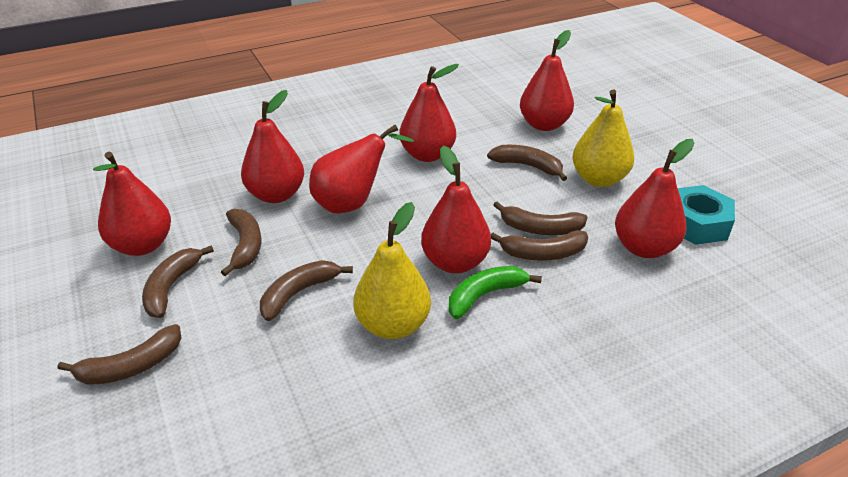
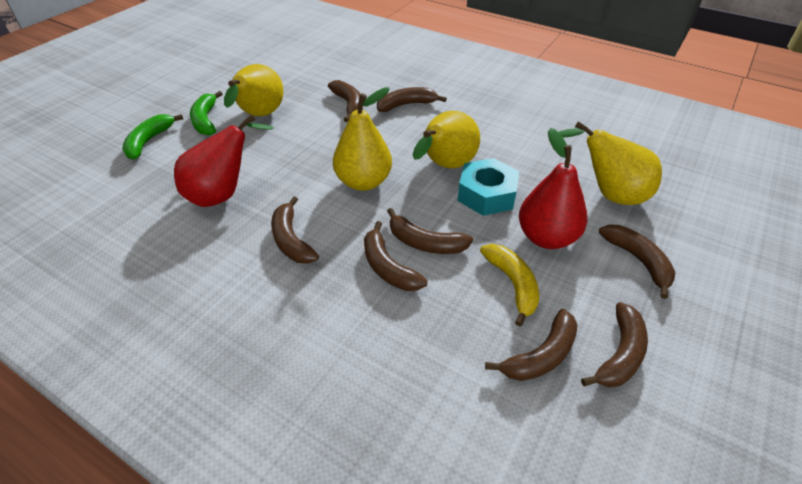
brown banana: [58,324,182,385] [142,246,214,318] [221,209,261,276] [260,260,353,321] [487,145,567,181] [491,230,588,261] [494,201,588,235] = 7 -> [271,197,319,264] [328,80,363,122] [364,221,428,291] [377,87,447,112] [387,208,473,254] [485,309,577,381] [581,302,648,387] [599,224,675,299] = 8
green banana: [449,266,542,319] = 1 -> [122,114,183,160] [190,91,222,135] = 2
red pear: [93,152,171,256] [241,90,304,203] [309,125,414,213] [399,64,459,162] [421,146,491,273] [520,30,574,131] [615,139,695,258] = 7 -> [174,114,274,207] [519,128,588,249] = 2
yellow banana: none = 0 -> [480,244,539,327] = 1
yellow pear: [353,202,431,339] [572,90,634,187] = 2 -> [224,64,283,116] [333,87,392,191] [413,111,480,168] [559,121,662,205] = 4

